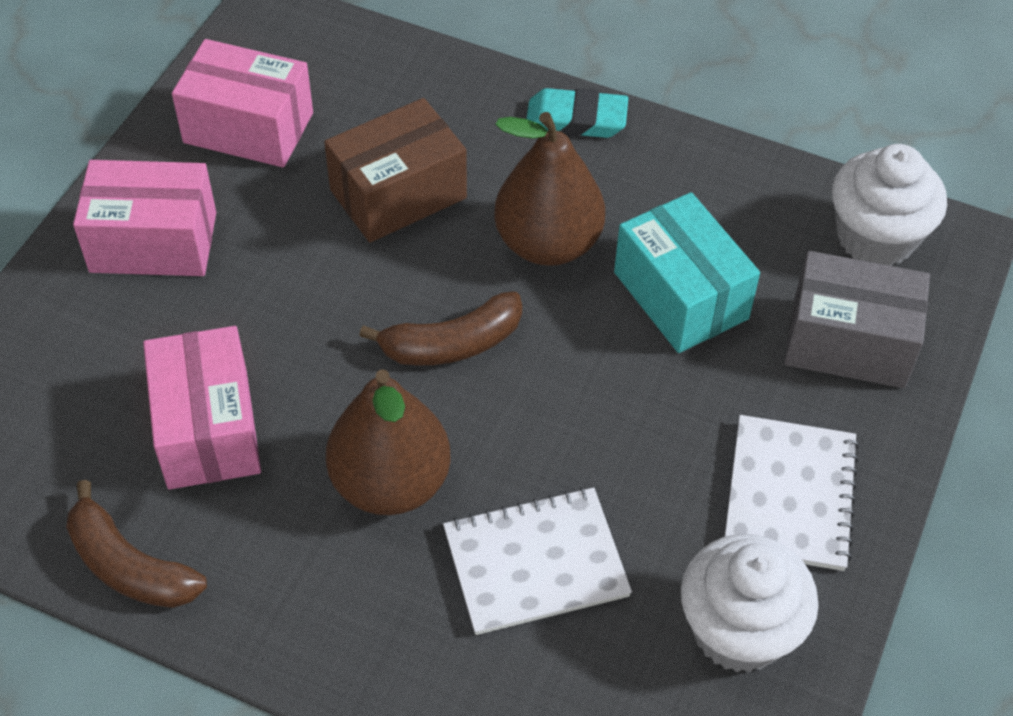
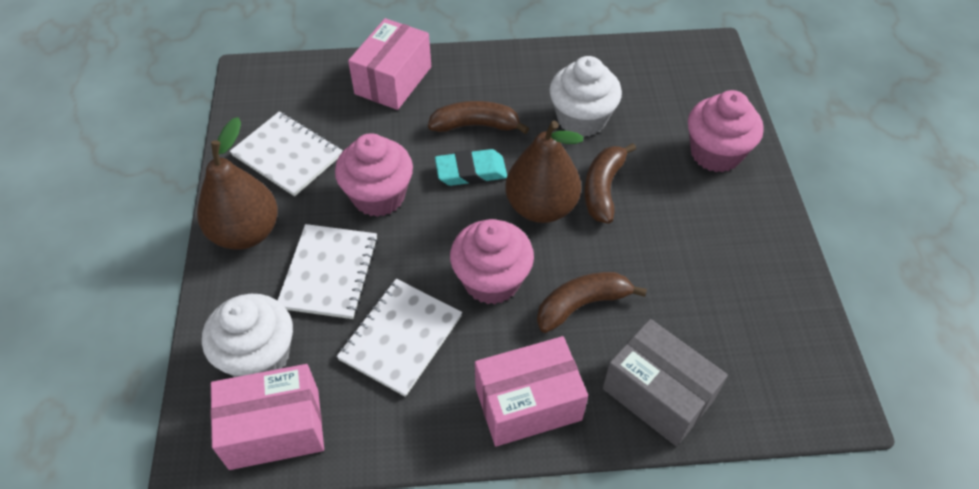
brown banana: [66,480,207,608] [359,291,522,365] = 2 -> [428,101,529,134] [537,272,647,333] [584,143,636,224] = 3
brown box: [324,98,467,243] = 1 -> none = 0
pink cupcake: none = 0 -> [335,133,413,217] [450,219,534,304] [688,90,764,172] = 3
turquoise box: [614,192,760,353] = 1 -> none = 0
white notebook: [443,487,632,635] [725,415,859,571] = 2 -> [230,111,343,196] [277,224,378,319] [336,279,462,397] = 3

